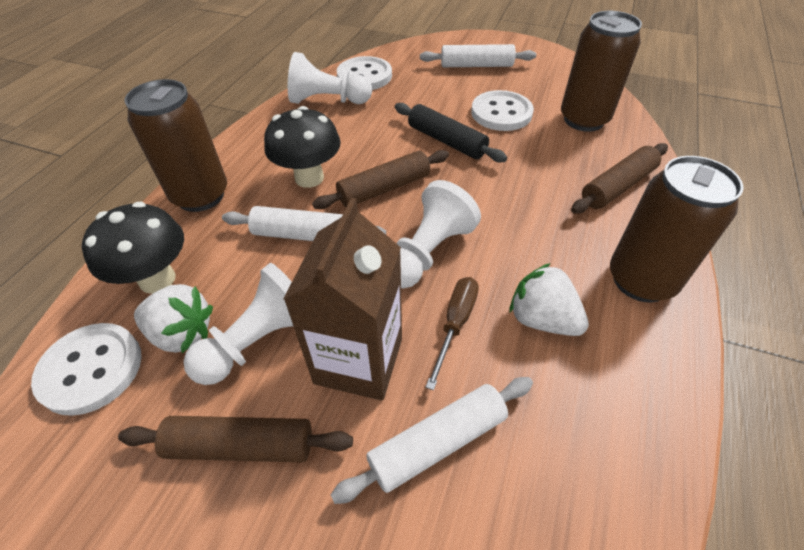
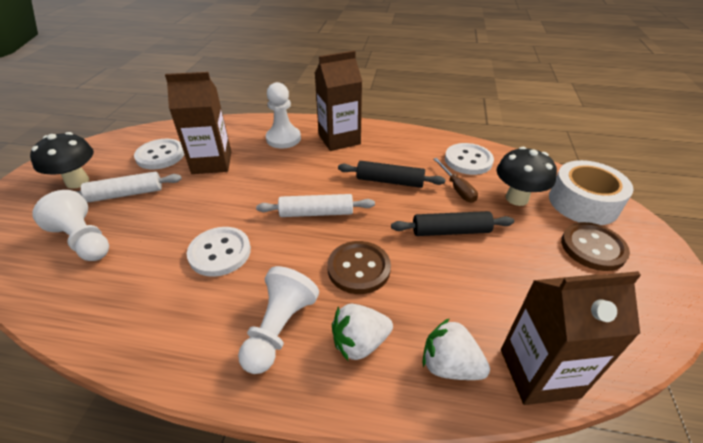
black rolling pin: [395,103,507,162] = 1 -> [338,161,446,188] [391,211,514,236] = 2
brown button: none = 0 -> [327,241,391,294] [561,222,630,271] = 2
brown can: [124,79,227,212] [561,11,642,132] [610,156,744,302] = 3 -> none = 0
brown carton: [283,198,402,401] = 1 -> [165,72,231,174] [315,51,362,151] [501,271,641,405] = 3
brown rolling pin: [118,416,353,462] [312,150,449,209] [571,143,668,214] = 3 -> none = 0
white rolling pin: [222,206,386,241] [331,377,533,504] [420,44,536,67] = 3 -> [75,172,182,202] [256,194,375,217] = 2
white tape: none = 0 -> [549,160,634,225] = 1

